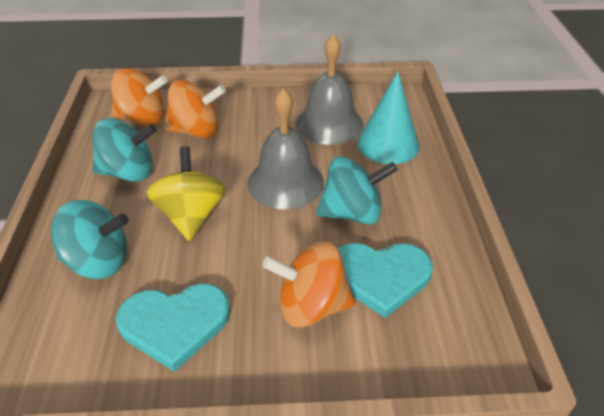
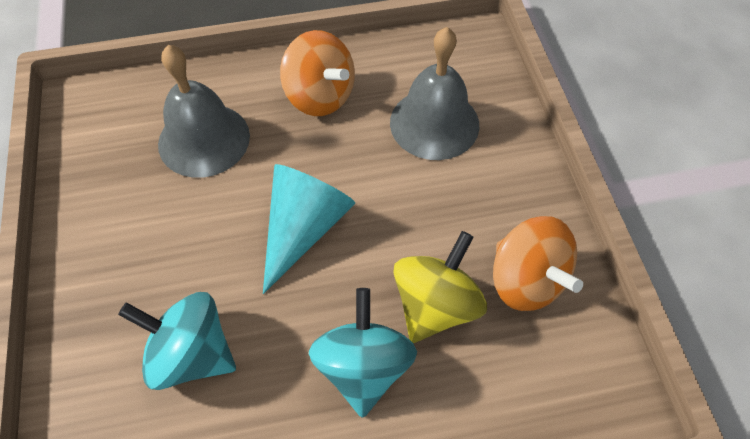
orange spinning top: [111,68,168,126] [164,80,226,138] [262,241,355,327] = 3 -> [280,30,355,116] [493,216,583,311] = 2
turquoise heart: [116,284,230,372] [337,243,433,318] = 2 -> none = 0
turquoise spinning top: [51,200,129,279] [92,118,157,182] [316,156,397,225] = 3 -> [118,292,236,390] [309,288,417,418] = 2

